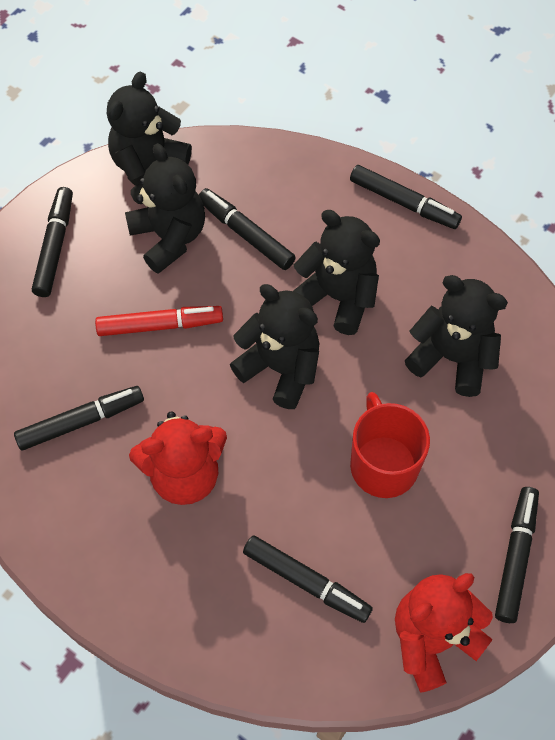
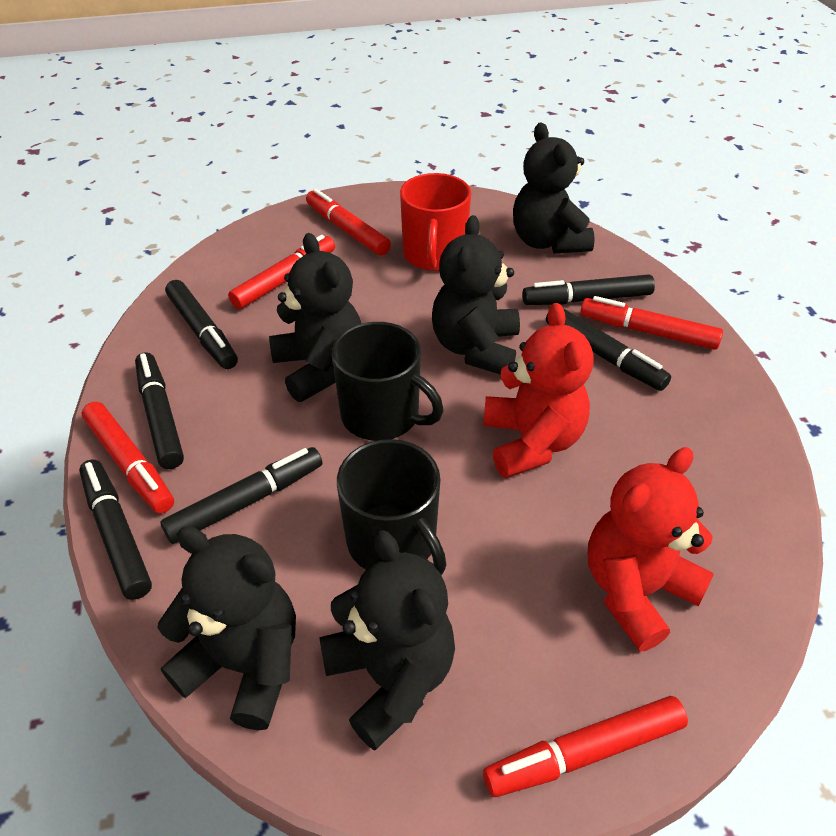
black mug: none = 0 -> [332,322,444,441] [337,439,447,575] = 2
red marker: [95,306,223,336] = 1 -> [82,402,174,513] [228,235,335,309] [306,189,391,256] [483,696,688,797] [580,296,723,350] = 5

